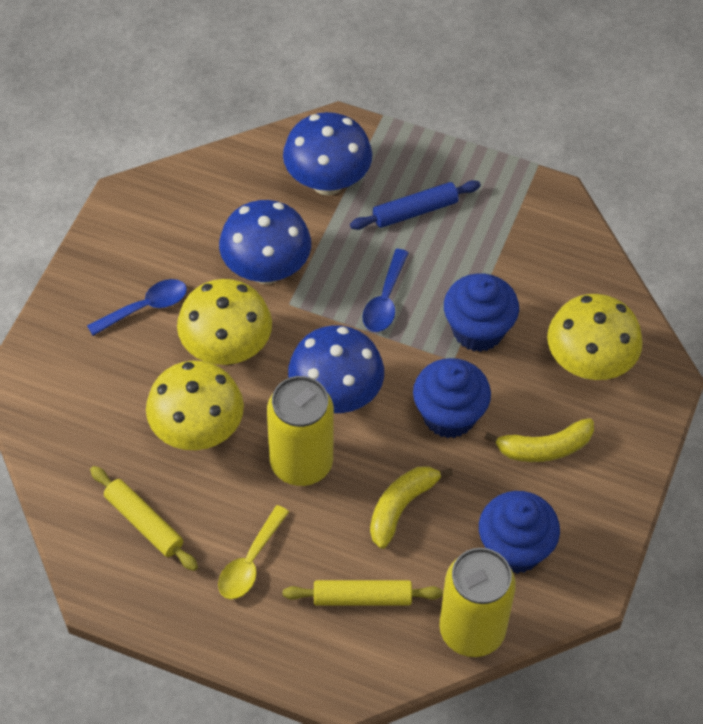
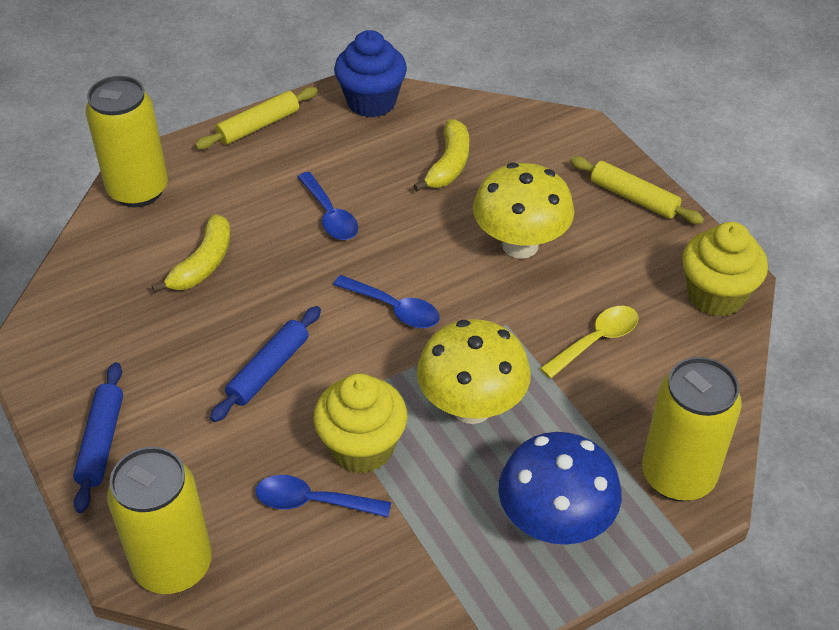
blue cupcake: [413,358,491,438] [444,273,519,352] [479,491,560,574] = 3 -> [334,30,407,118] = 1
blue mushroom: [219,200,311,284] [283,112,372,196] [288,325,384,413] = 3 -> [498,432,622,545] = 1
blue rolling pin: [350,180,481,230] = 1 -> [73,362,123,513] [210,306,321,422] = 2
blue spoon: [87,279,187,336] [362,249,409,332] = 2 -> [256,475,391,517] [298,172,358,240] [333,275,440,328] = 3
yellow can: [267,376,334,486] [439,548,516,657] = 2 -> [85,76,168,207] [107,447,212,594] [642,357,742,501] = 3
yellow cupcake: none = 0 -> [313,373,407,473] [682,222,768,317] = 2
yellow mushroom: [146,360,244,450] [177,279,272,365] [547,294,643,380] = 3 -> [417,319,531,424] [473,163,574,259] = 2

